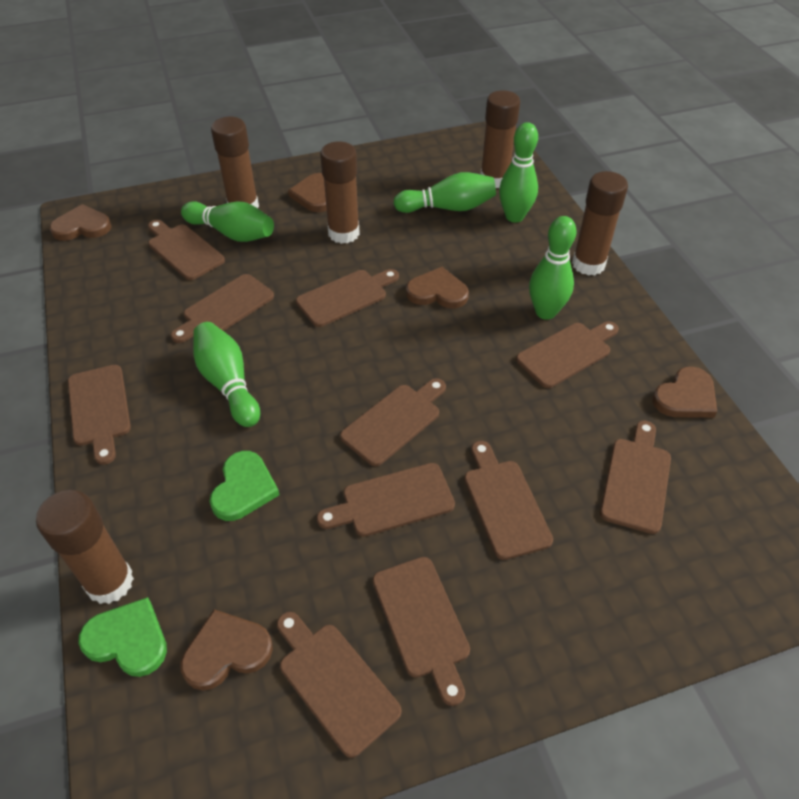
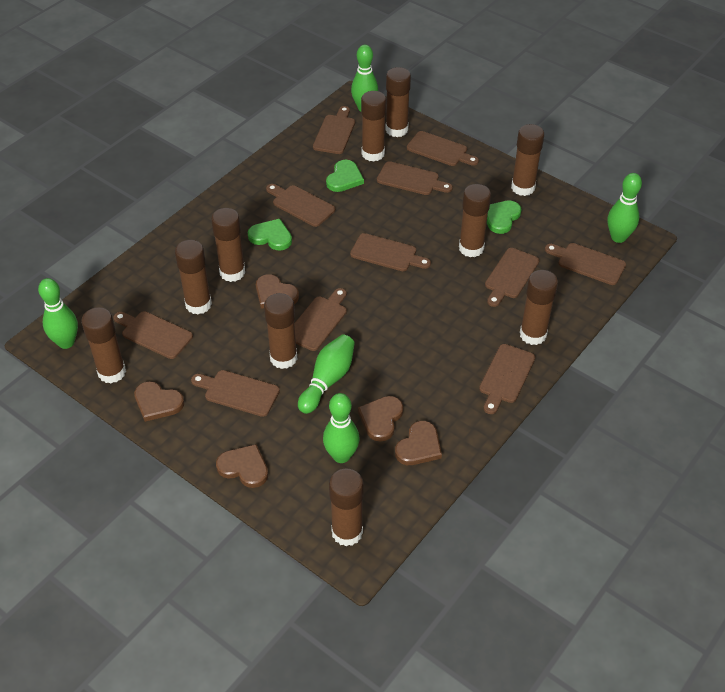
brown glue stick: [36,490,134,604] [211,117,259,208] [320,142,360,244] [481,90,520,188] [572,171,628,276] = 5 -> [81,307,126,383] [175,240,212,314] [211,208,245,282] [264,293,297,369] [329,469,364,546] [361,91,386,162] [386,67,411,137] [459,184,491,257] [511,124,544,196] [520,270,558,345] = 10
green heart: [78,597,167,677] [209,451,280,521] = 2 -> [248,219,292,251] [326,160,364,192] [487,200,522,234] = 3

